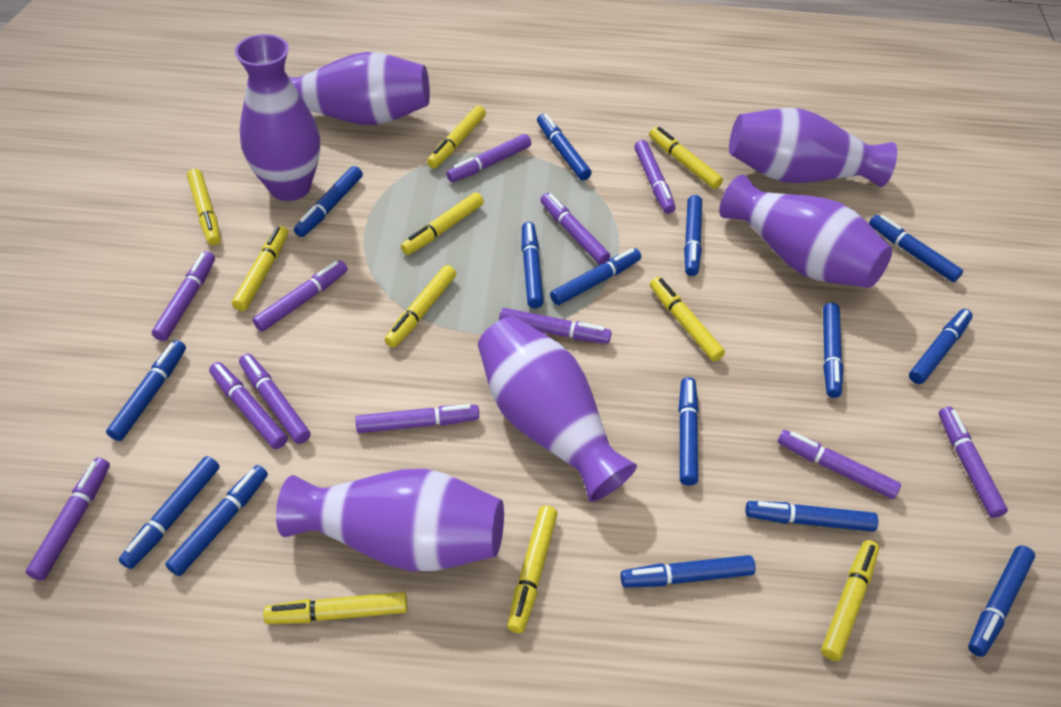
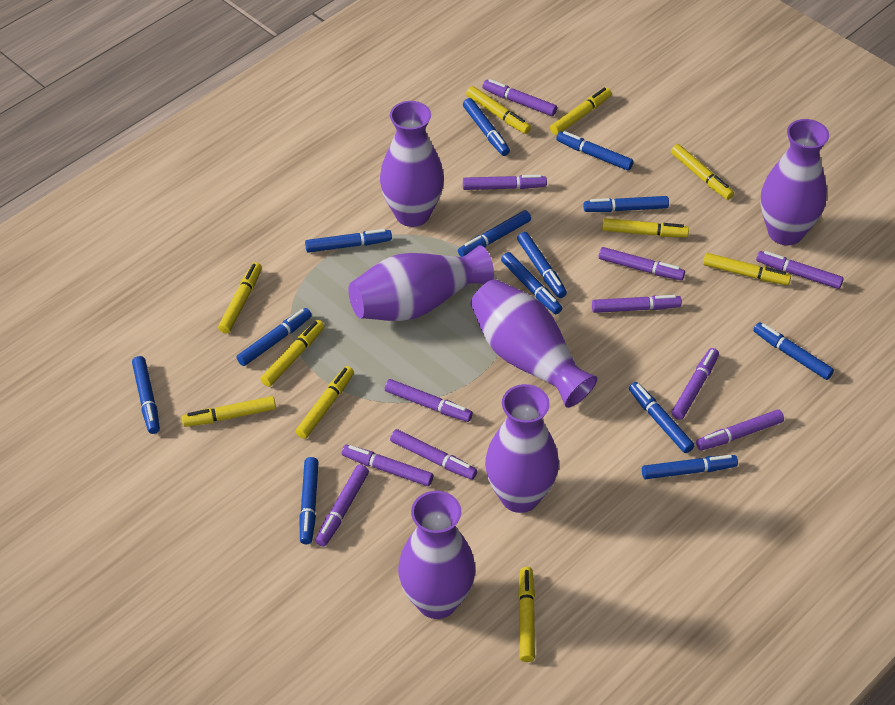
blue marker: [106,340,186,441] [119,456,219,569] [165,465,268,576] [294,166,363,237] [522,222,544,308] [537,114,592,180] [550,248,641,305] [621,555,756,588] [679,377,699,485] [684,195,702,276] [745,501,878,532] [823,303,843,398] [869,215,963,282] [909,309,973,384] [968,545,1035,657] = 15 -> [132,356,160,434] [236,308,312,366] [299,457,319,544] [305,229,392,253] [458,210,531,257] [463,98,510,156] [501,252,562,314] [517,232,567,298] [556,131,634,171] [584,196,669,212] [629,382,695,453] [642,455,738,479] [753,322,834,380] = 13
purple marker: [26,458,110,580] [152,251,215,341] [209,362,288,449] [239,354,311,444] [252,260,348,332] [356,404,479,433] [446,134,531,182] [499,308,612,344] [541,193,610,265] [634,140,676,214] [778,430,901,499] [939,407,1008,518] = 12 -> [315,465,369,547] [342,445,433,486] [385,379,473,422] [390,429,477,480] [463,175,547,190] [482,79,557,116] [592,295,682,313] [599,247,685,280] [672,348,719,420] [696,409,784,451] [756,251,844,289] = 11

